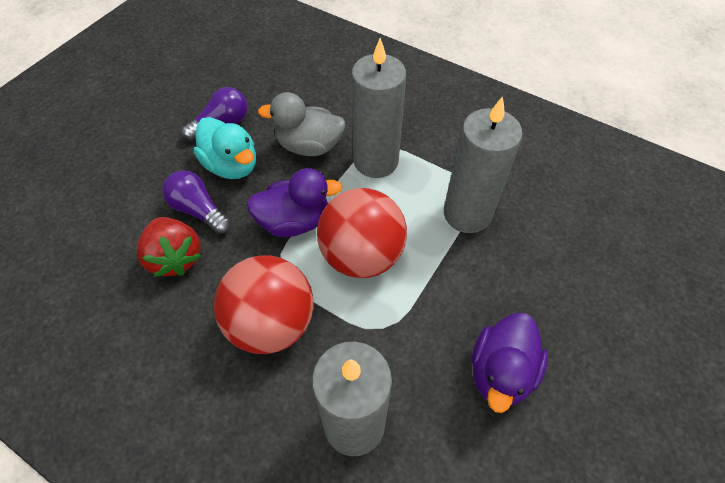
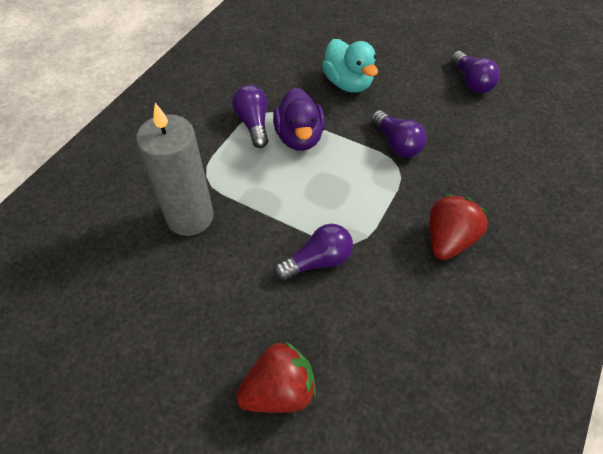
grey candle: [312,341,392,456] [351,38,406,178] [444,96,523,233] = 3 -> [136,103,214,236] = 1
grey duck: [258,92,346,156] = 1 -> none = 0
purple duck: [246,168,342,237] [472,313,548,413] = 2 -> [273,87,325,151] = 1
purple light bulb: [162,170,231,234] [181,87,248,141] = 2 -> [232,85,268,148] [274,224,353,281] [371,110,427,157] [451,51,500,93] = 4
red ball: [214,255,314,354] [317,188,407,278] = 2 -> none = 0
red strawberry: [137,217,201,277] = 1 -> [236,341,316,413] [430,194,488,260] = 2

